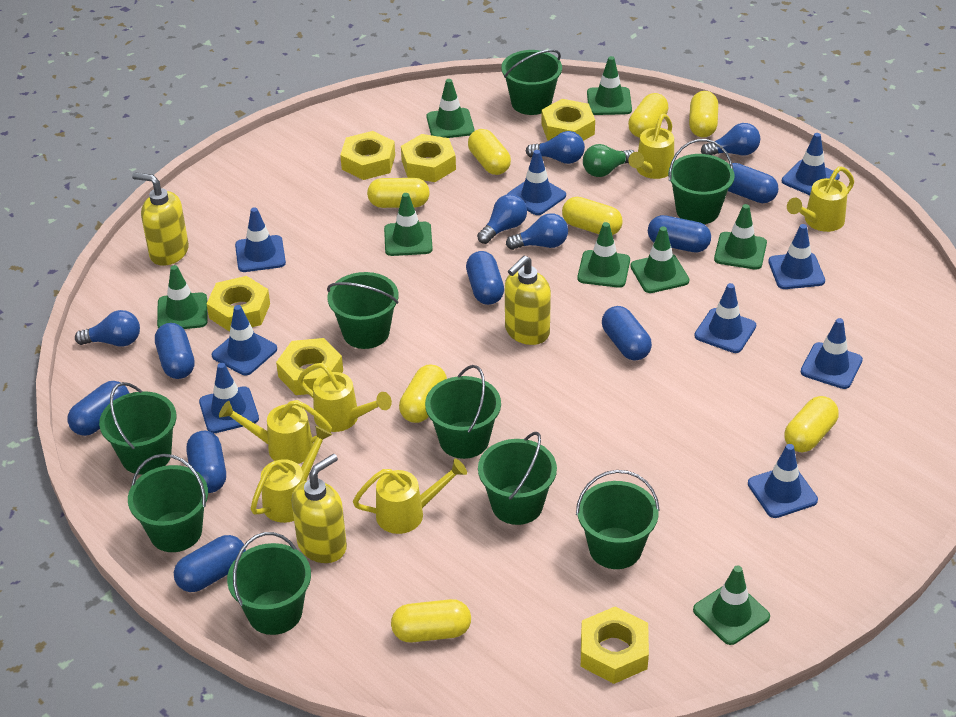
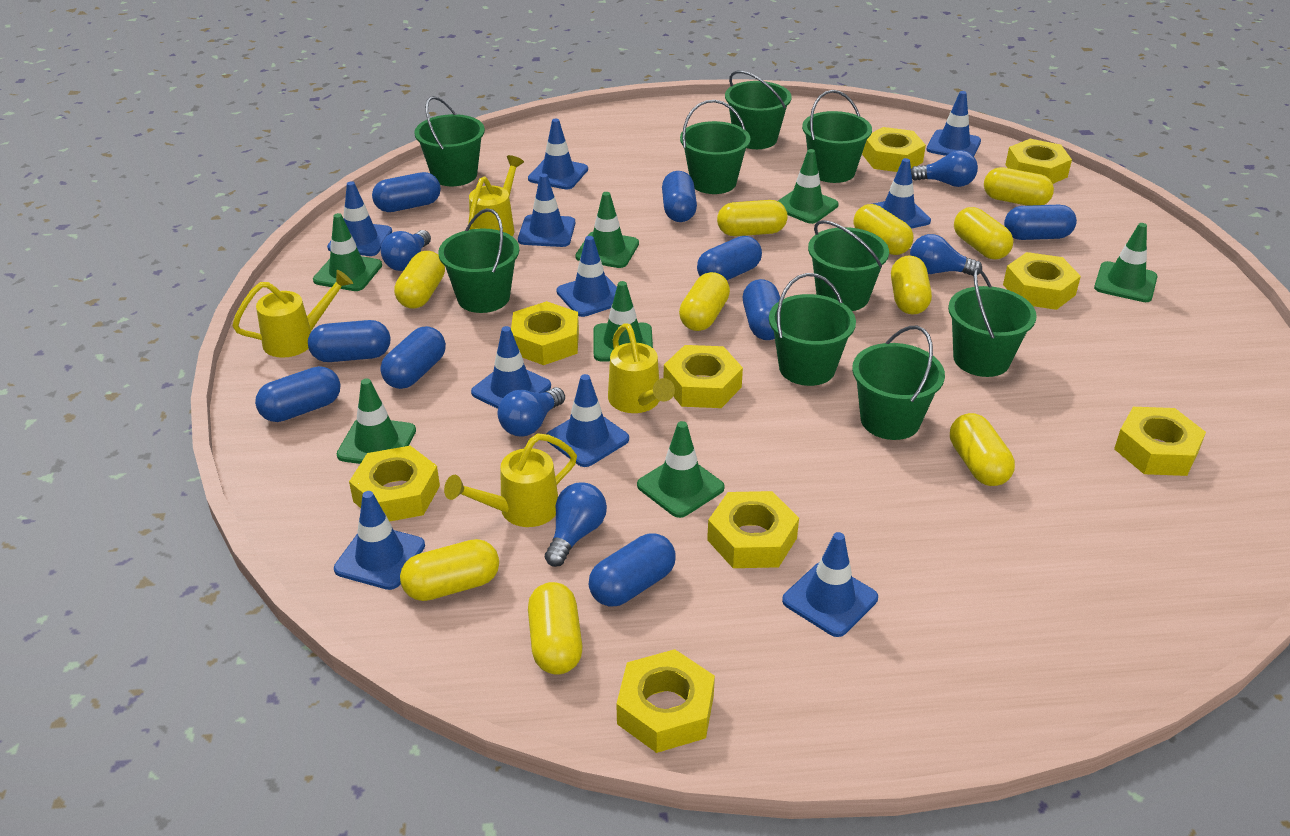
blue capsule: [67,381,129,436] [155,323,195,379] [174,535,246,592] [186,431,226,493] [466,251,504,305] [602,306,652,360] [648,215,711,253] [728,163,778,203] = 8 -> [255,366,340,422] [308,320,390,362] [372,172,441,212] [381,326,446,389] [589,533,676,607] [662,171,697,222] [697,236,762,280] [743,279,780,340] [1004,205,1077,240] = 9
blue traffic cone: [199,363,259,433] [212,305,277,375] [235,207,286,272] [507,150,566,215] [694,283,756,353] [748,444,818,518] [768,224,825,289] [782,133,840,195] [801,318,863,389] = 9 -> [327,181,392,256] [334,491,425,590] [471,326,551,409] [518,174,575,247] [528,119,588,189] [546,374,629,467] [556,236,617,317] [782,532,878,637] [873,158,931,229] [926,91,981,156] = 10
green light bulb: [583,144,634,177] = 1 -> none = 0
green traffic cone: [157,265,208,329] [384,193,433,256] [426,79,474,138] [577,222,630,288] [587,56,632,115] [630,226,690,293] [693,565,770,645] [714,204,767,270] = 8 -> [313,213,382,291] [337,378,416,464] [576,192,639,268] [594,281,653,362] [637,421,725,518] [778,149,839,224] [1094,223,1158,302] = 7
yellow capsule: [367,178,430,208] [391,599,471,642] [399,364,447,423] [468,129,511,175] [562,197,623,235] [628,93,669,138] [689,91,718,138] [784,396,839,452] = 8 -> [394,251,445,309] [400,539,499,601] [528,582,582,675] [679,272,730,331] [717,200,788,236] [854,204,913,255] [891,255,932,315] [950,413,1015,486] [954,207,1013,259] [984,167,1054,206] = 10
yellow nut: [207,276,270,332] [276,338,343,395] [340,131,395,180] [401,134,456,182] [541,99,595,141] [581,607,649,684] = 6 -> [349,446,440,522] [511,301,579,365] [616,649,715,753] [664,345,743,408] [707,491,799,568] [862,127,926,172] [1003,252,1081,310] [1005,139,1072,184] [1114,407,1206,476] = 9
yellow soap dispenser: [132,172,189,266] [291,454,347,563] [505,256,551,345] = 3 -> none = 0
yellow watering can: [219,400,332,464] [251,426,332,523] [298,363,392,432] [353,459,467,534] [628,114,674,179] [787,166,854,232] = 6 -> [232,270,353,358] [444,433,577,527] [468,155,524,236] [608,323,675,413] = 4

